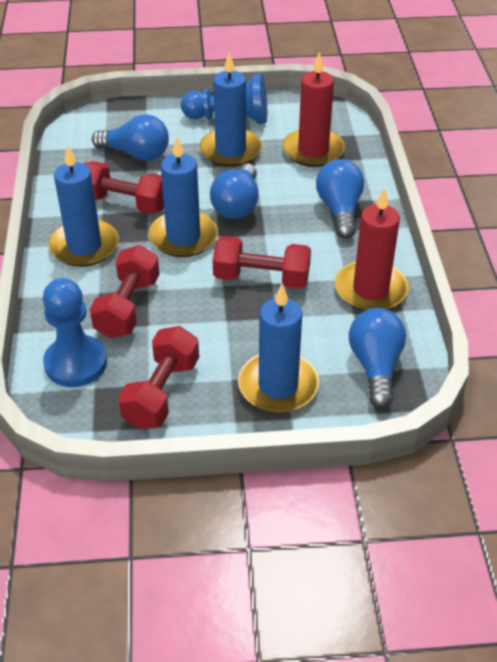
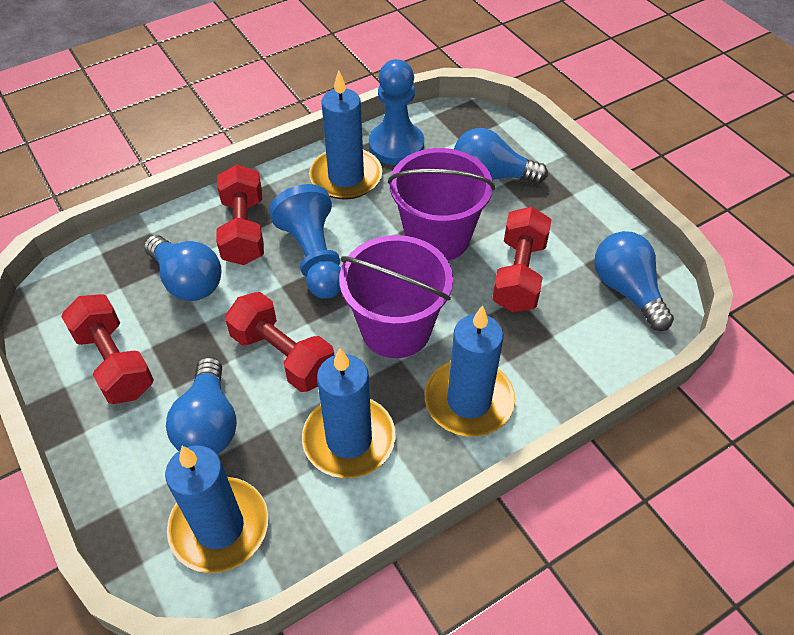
purple bucket: none = 0 -> [339,235,453,358] [388,148,495,261] = 2
red candle: [283,52,345,167] [335,187,409,311] = 2 -> none = 0

